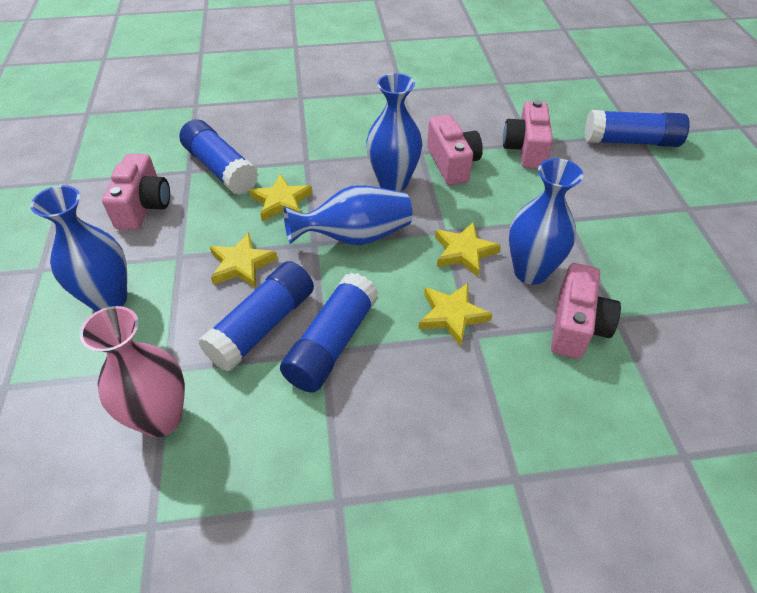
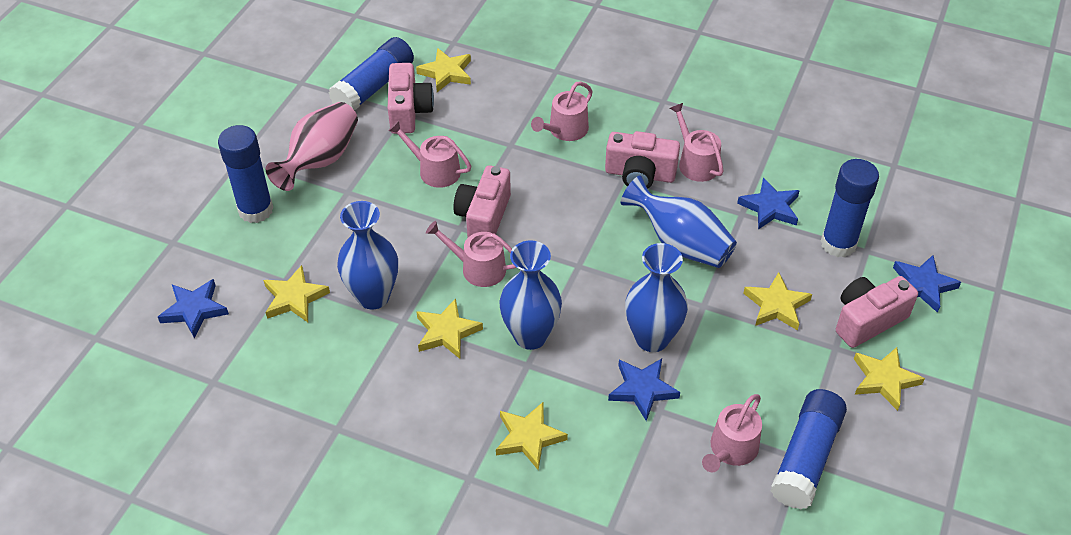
blue star: none = 0 -> [158,279,229,338] [608,359,680,421] [737,177,800,230] [893,255,961,313] = 4
pink watering can: none = 0 -> [388,121,471,188] [426,221,517,287] [531,81,593,141] [670,103,724,182] [702,394,762,472] = 5
yellow star: [210,232,278,288] [249,174,312,221] [418,283,492,347] [435,222,501,277] = 4 -> [263,265,330,322] [416,48,471,92] [416,298,483,359] [496,402,568,470] [743,272,812,331] [854,347,925,411] = 6

